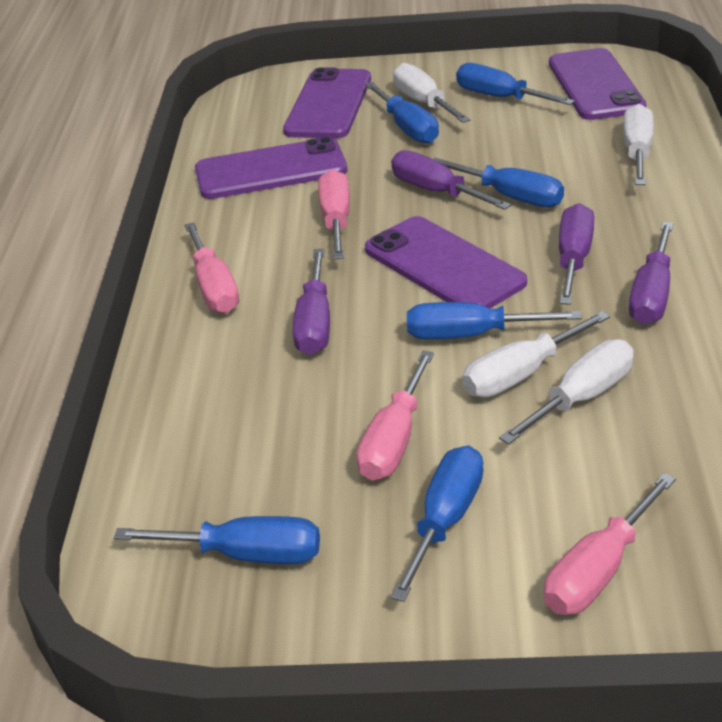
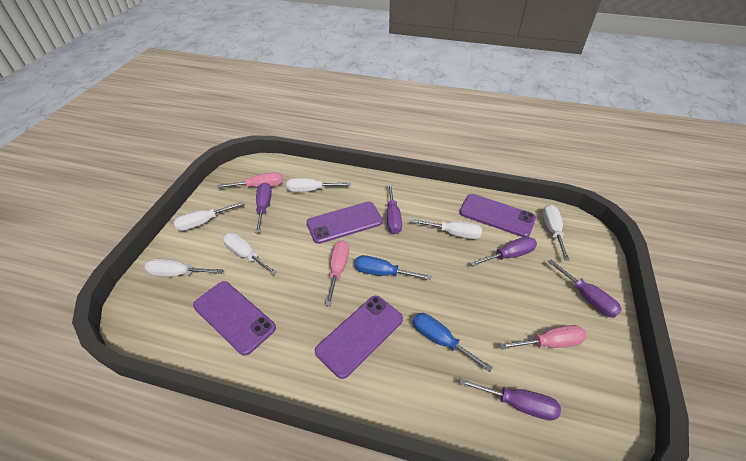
blue screwdriver: [114,516,320,564] [365,82,439,144] [391,446,484,602] [407,302,582,339] [434,158,564,207] [456,63,575,105] = 6 -> [355,255,431,280] [413,313,493,372] = 2
pink screwdriver: [184,222,239,313] [318,170,350,260] [356,351,434,481] [544,473,676,615] = 4 -> [217,172,283,188] [325,240,349,306] [499,325,587,350] = 3
purple screwdriver: [293,249,330,355] [391,150,511,210] [559,203,594,305] [629,222,673,325] = 4 -> [255,183,272,233] [387,184,402,234] [459,378,561,421] [470,236,537,266] [548,259,622,318] = 5
white screwdriver: [393,63,471,123] [463,311,610,397] [499,339,634,444] [623,104,654,185] = 4 -> [144,259,223,277] [174,202,245,231] [223,233,277,275] [286,178,351,192] [411,219,482,239] [543,205,569,260] = 6

